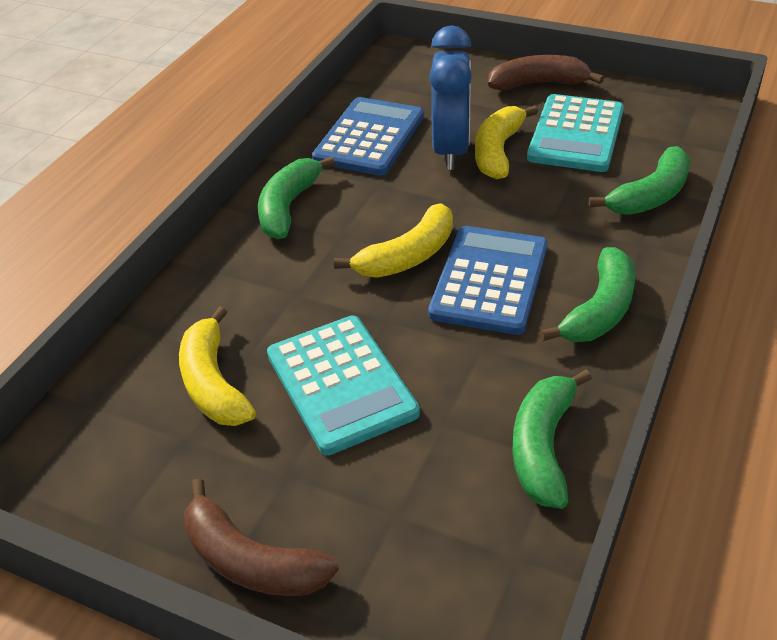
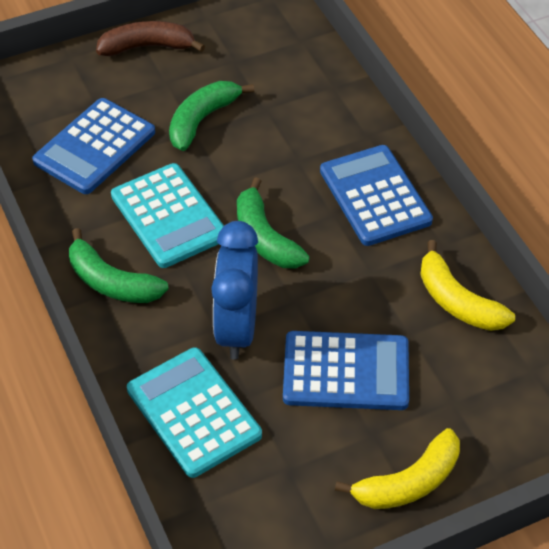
blue calculator: [312,97,424,176] [428,226,548,335] = 2 -> [32,98,155,194] [283,331,409,410] [320,145,433,246] = 3
brown banana: [184,478,339,596] [488,55,604,90] = 2 -> [96,21,205,56] = 1
green banana: [258,156,335,239] [512,369,592,509] [540,247,635,342] [589,146,690,215] = 4 -> [69,228,169,303] [169,81,254,151] [237,177,309,268] = 3
yellow banana: [179,306,256,426] [334,203,453,278] [475,105,538,179] = 3 -> [335,428,460,509] [420,240,515,331] = 2

